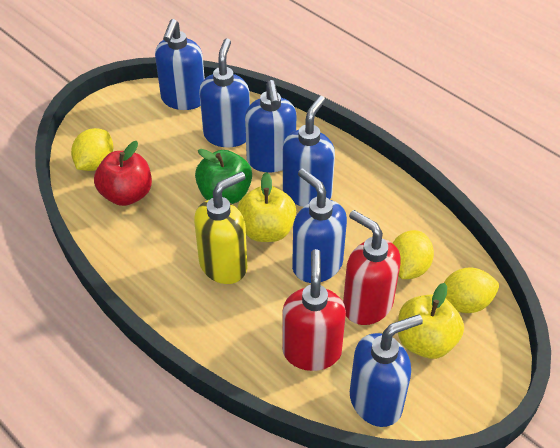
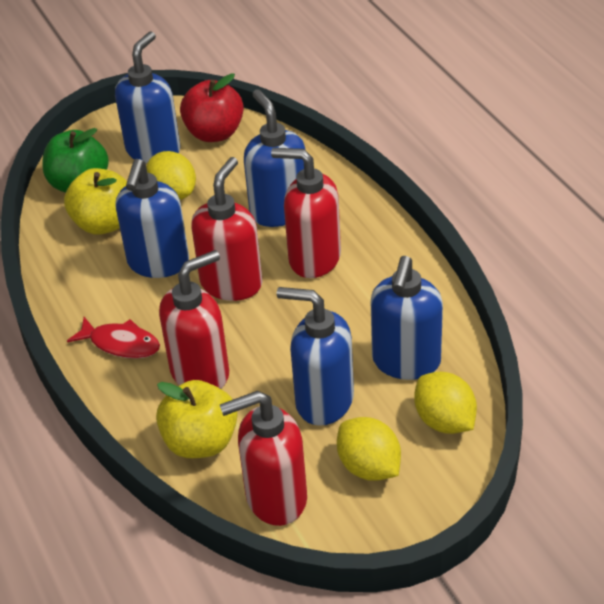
blue soap dispenser: [155,19,205,110] [199,38,250,147] [245,80,296,173] [283,96,335,207] [292,168,347,283] [350,315,423,427] = 6 -> [115,31,180,163] [115,159,189,278] [244,89,305,227] [277,287,354,426] [371,256,443,380] = 5
red fish: none = 0 -> [67,317,160,359] = 1
red soap dispenser: [282,249,346,371] [343,210,401,325] = 2 -> [159,250,229,389] [191,157,262,301] [220,391,307,526] [271,148,341,278] = 4
yellow soap dispenser: [194,172,247,284] = 1 -> none = 0

